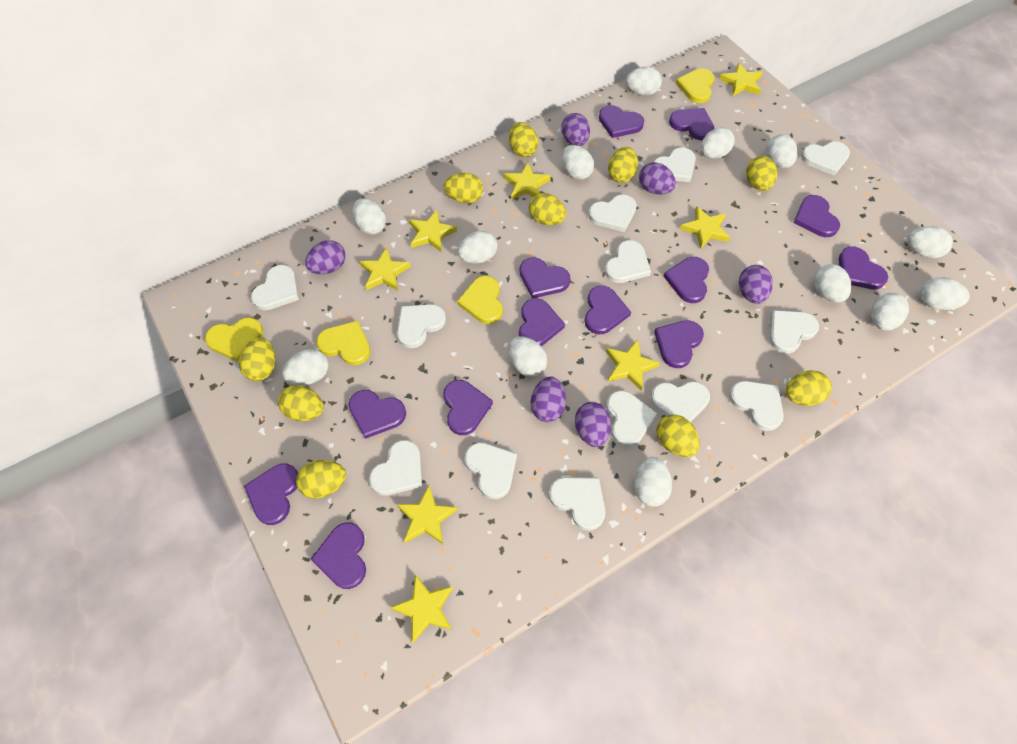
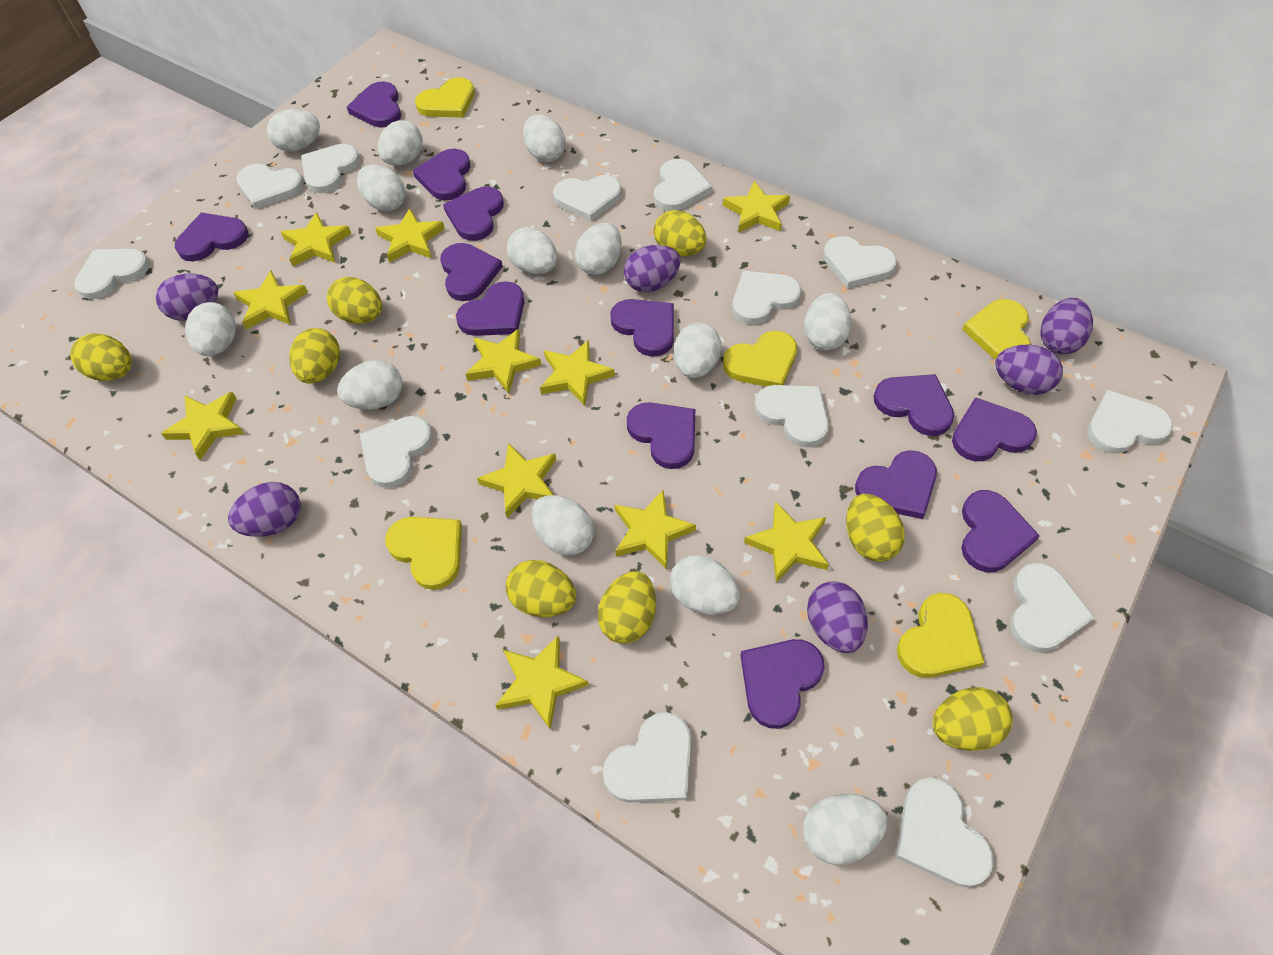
yellow egg: [239,337,275,381] [278,385,324,421] [296,460,346,498] [444,173,483,203] [509,122,538,157] [529,193,566,225] [608,147,638,183] [657,414,700,457] [746,156,778,191] [785,371,832,406] = 10 -> [70,333,132,381] [289,328,340,384] [327,277,382,324] [506,560,576,617] [597,571,656,644] [654,210,707,256] [846,494,905,561] [933,687,1013,751] = 8
yellow heart: [205,318,263,362] [316,320,371,365] [457,276,503,324] [676,68,715,103] = 4 -> [385,517,462,590] [415,77,475,118] [723,331,797,386] [897,593,985,678] [962,299,1031,359] = 5
yellow star: [359,247,411,291] [390,574,453,643] [397,486,458,544] [409,210,457,252] [504,163,551,200] [606,339,660,390] [680,206,730,249] [719,63,763,96] = 8 -> [161,392,244,460] [233,271,308,329] [281,212,351,266] [375,208,445,262] [466,329,542,393] [477,443,556,518] [495,635,589,730] [540,340,615,406] [615,490,696,569] [723,181,790,233] [744,501,829,583] = 11

